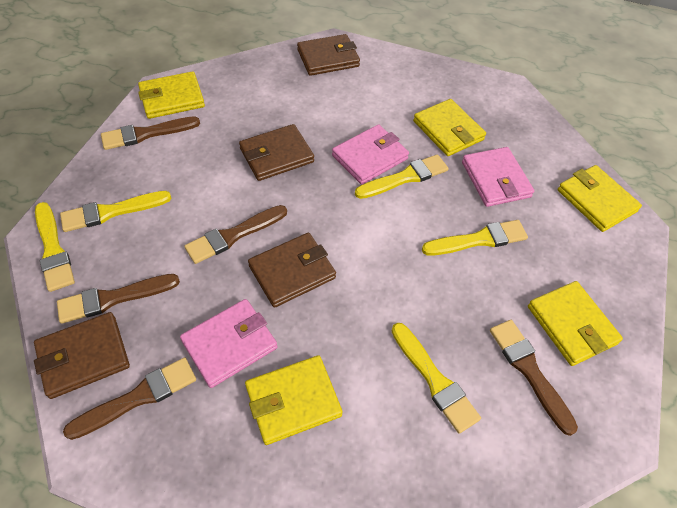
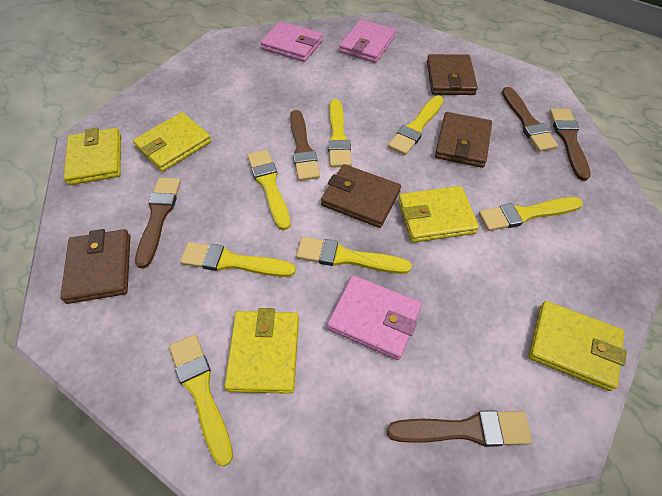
yellow brush: [35,202,75,292] [60,191,171,232] [355,154,449,199] [392,323,481,433] [422,220,528,256] = 5 -> [169,334,233,466] [180,242,296,277] [247,150,290,230] [296,237,412,274] [328,99,352,168] [388,96,444,155] [479,197,583,231] = 7

